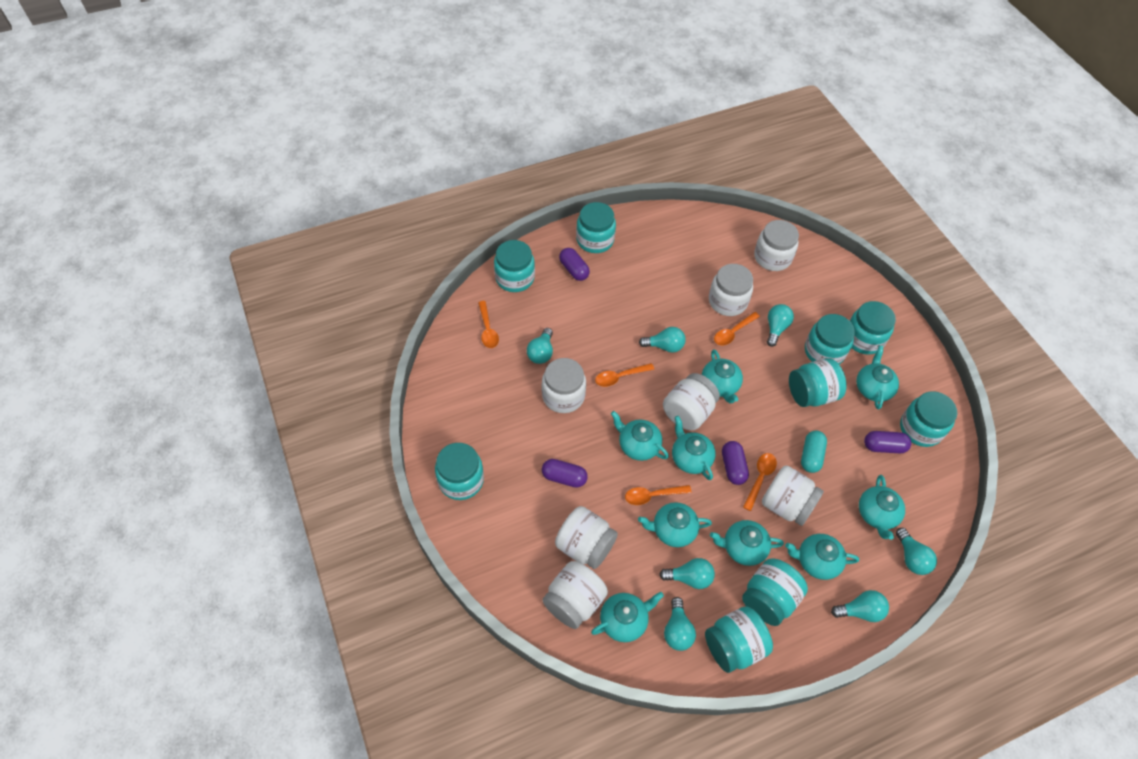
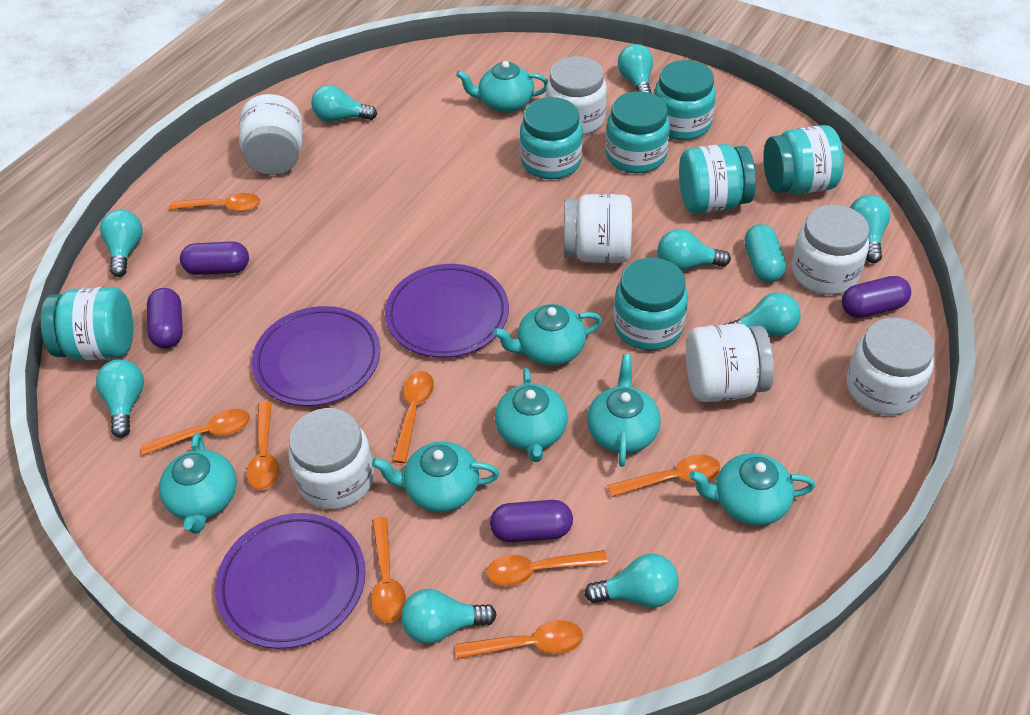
orange spoon: [478,301,499,348] [595,363,654,387] [625,485,692,505] [714,312,760,346] [743,453,777,511] = 5 -> [141,409,250,456] [169,193,260,212] [246,401,279,490] [371,517,406,623] [392,371,434,463] [456,620,583,659] [487,550,608,586] [607,455,720,497] = 8
purple plate: none = 0 -> [215,513,366,649] [252,306,380,406] [385,264,509,358] = 3
turquoise jar: [435,443,484,500] [494,240,535,292] [576,202,616,253] [705,606,773,673] [742,559,808,626] [789,358,847,407] [805,314,855,365] [849,301,896,355] [900,391,957,447] = 9 -> [41,287,133,360] [520,97,583,179] [606,91,670,174] [614,258,688,350] [654,60,716,140] [679,144,756,214] [763,125,844,195] = 7
turquoise light bulb: [527,328,553,364] [639,327,686,353] [659,558,715,589] [664,597,696,651] [767,304,794,347] [831,590,889,622] [896,528,937,575] = 7 -> [96,359,144,438] [100,209,143,277] [311,85,377,122] [401,589,497,644] [584,554,679,607] [618,44,653,93] [658,229,731,271] [726,292,801,337] [849,195,891,263] = 9
turquoise teapot: [591,592,664,642] [611,411,669,461] [638,502,712,547] [672,416,716,480] [702,349,743,404] [710,520,784,566] [785,534,859,580] [856,345,899,409] [859,475,905,540] = 9 -> [159,433,237,534] [372,441,499,512] [456,61,548,113] [493,304,602,366] [495,368,568,462] [587,354,661,467] [689,453,815,526] = 7

